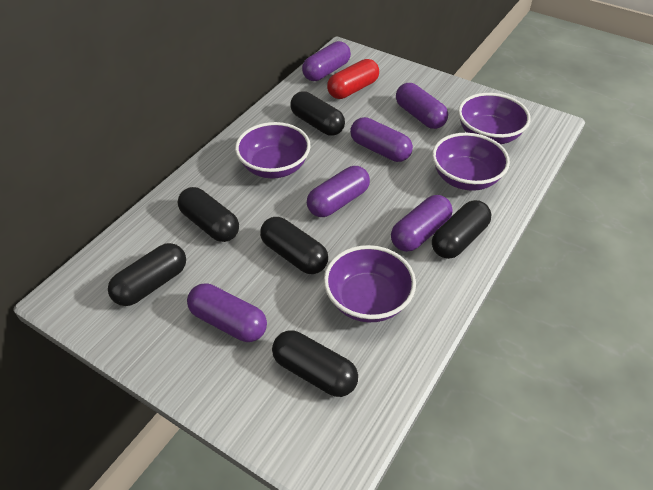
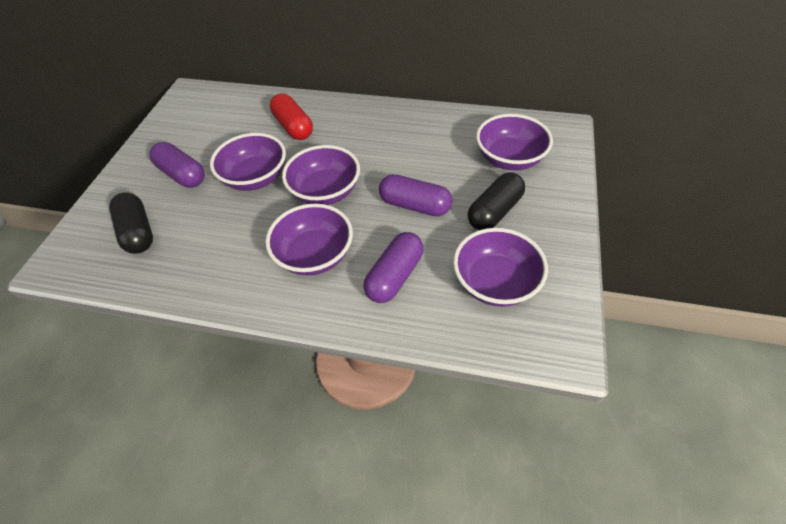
black capsule: [108,243,186,306] [178,187,239,242] [260,217,328,274] [272,330,358,397] [290,91,345,136] [432,200,491,259] = 6 -> [109,192,153,254] [467,172,525,230] = 2
purple bowl: [235,122,311,178] [324,245,416,322] [432,133,510,191] [458,93,531,144] = 4 -> [210,133,286,191] [265,203,353,276] [282,145,360,205] [453,228,548,307] [476,114,553,171] = 5
purple capsule: [187,283,267,342] [302,41,351,81] [307,166,370,217] [350,117,413,162] [391,195,453,252] [396,83,448,129] = 6 -> [149,142,205,188] [363,232,424,303] [379,174,452,216] = 3

